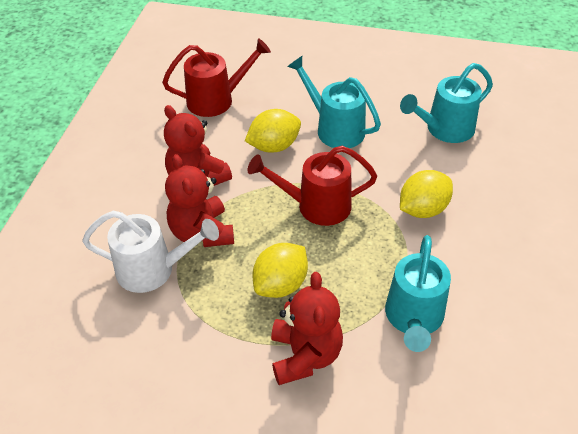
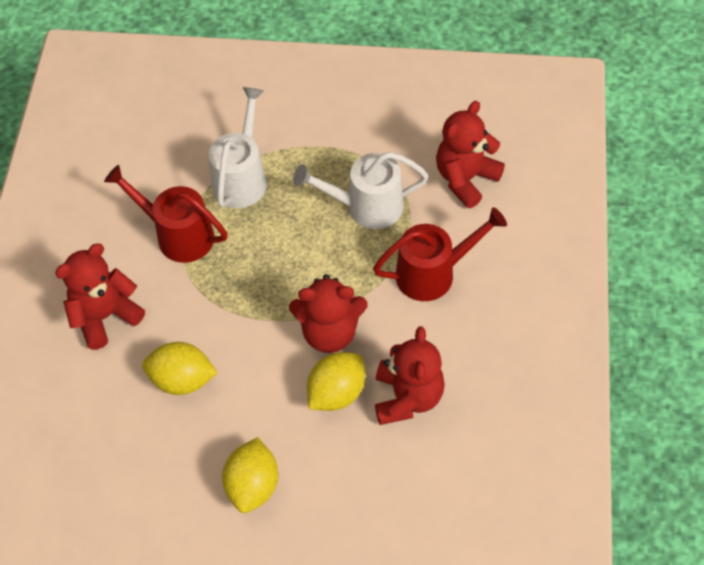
red teddy bear: [164,105,232,186] [165,154,234,247] [271,272,343,385] = 3 -> [55,244,145,350] [289,274,368,353] [375,326,445,425] [436,101,505,208] = 4
turquoise watering can: [287,56,381,148] [385,235,451,352] [400,63,493,143] = 3 -> none = 0
white watering can: [82,211,219,293] = 1 -> [209,87,267,208] [293,152,429,229] = 2

